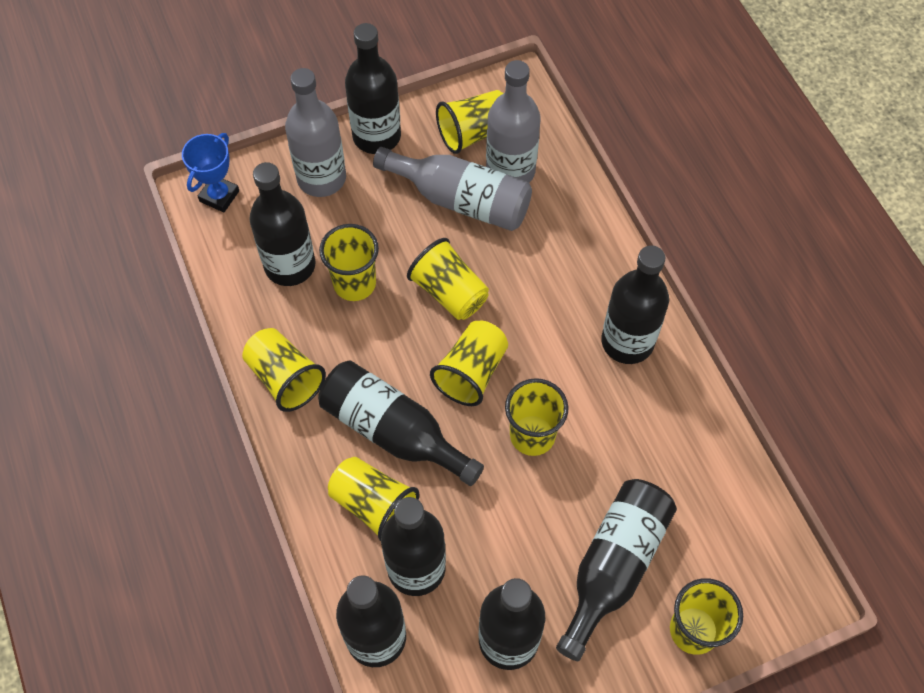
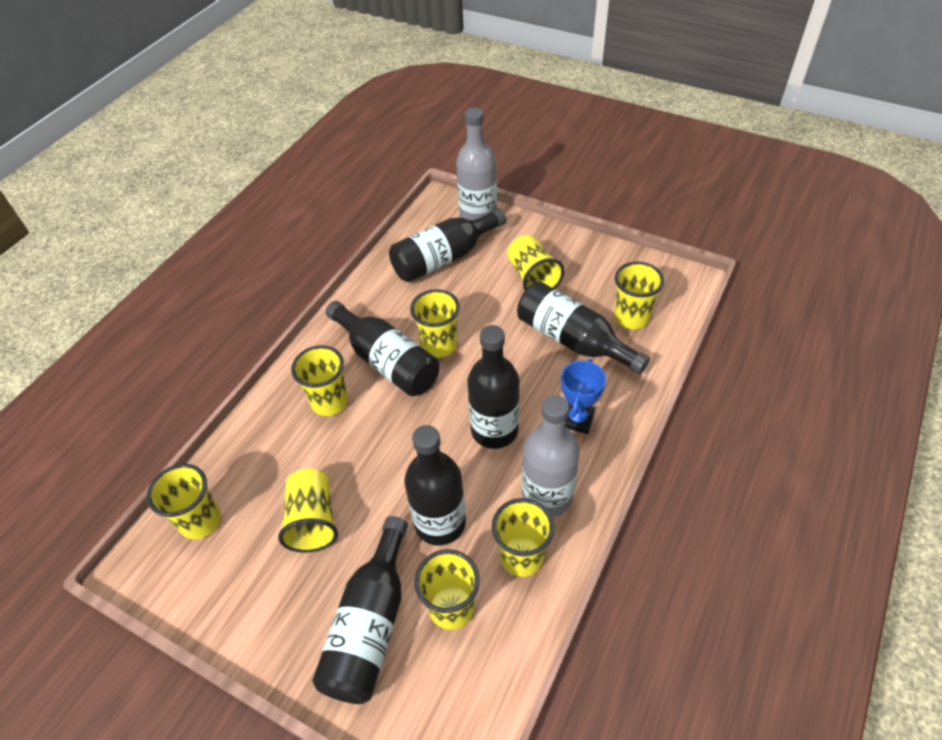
black bottle: [249,162,316,286] [318,360,484,486] [336,575,406,667] [345,23,401,154] [381,497,446,596] [479,578,545,670] [556,479,677,661] [601,245,669,364] = 8 -> [312,516,408,704] [326,301,439,396] [389,208,507,282] [404,425,466,545] [467,325,520,449] [517,281,650,374] = 6
grey bottle: [285,68,346,197] [373,147,532,231] [486,60,541,183] = 3 -> [456,108,497,220] [522,395,580,517] = 2

